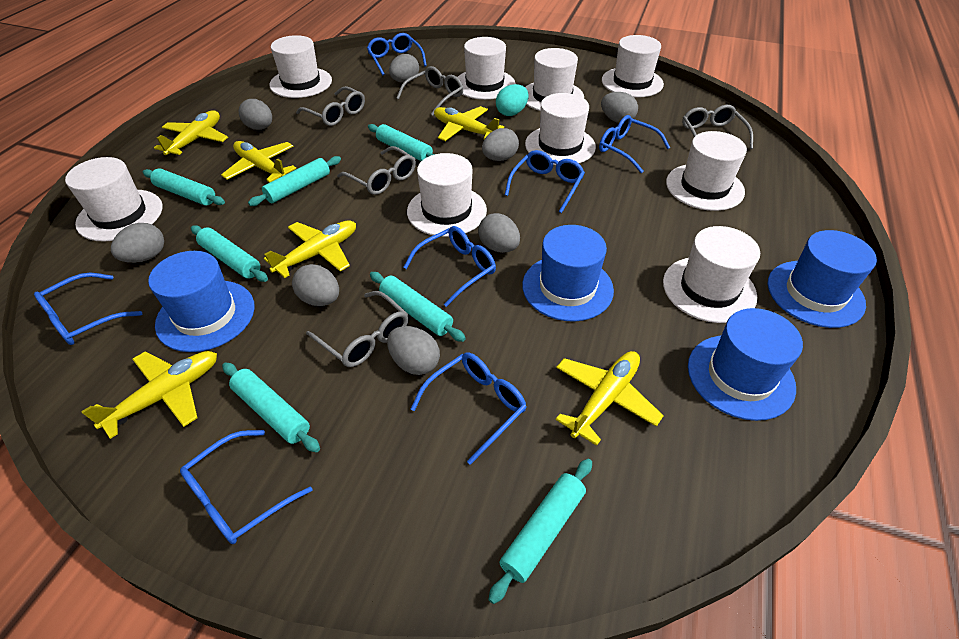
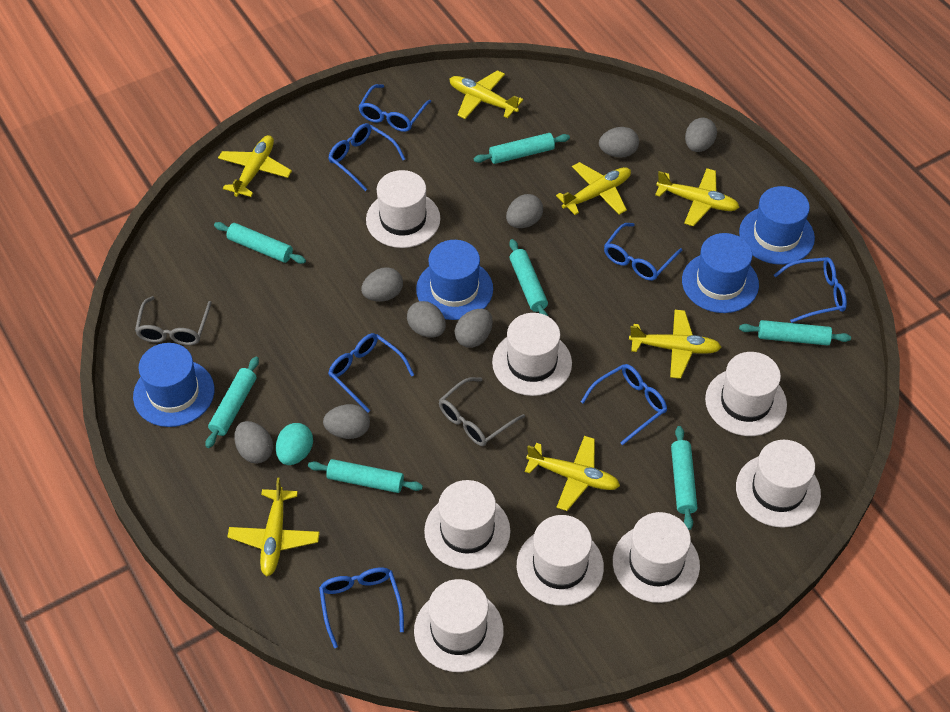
grey glasses: [296,86,365,126] [306,291,408,367] [337,146,416,195] [397,66,463,116] [682,105,753,149] = 5 -> [135,296,212,345] [439,377,525,446] = 2
white hat: [65,157,163,242] [269,35,332,98] [407,153,487,237] [457,37,516,100] [525,48,584,111] [525,93,596,165] [602,35,664,98] [663,226,760,323] [666,131,747,211] = 9 -> [366,170,441,248] [414,579,504,672] [424,480,510,570] [492,313,572,396] [517,515,604,606] [613,512,700,603] [705,352,787,436] [736,440,821,528] = 8
yellow plane: [81,351,217,439] [154,110,228,156] [221,141,296,183] [264,220,356,278] [434,106,504,141] [555,351,664,446] = 6 -> [218,135,292,197] [227,477,320,576] [450,70,523,119] [525,436,620,511] [556,162,631,215] [629,310,721,379] [655,168,739,226] = 7

